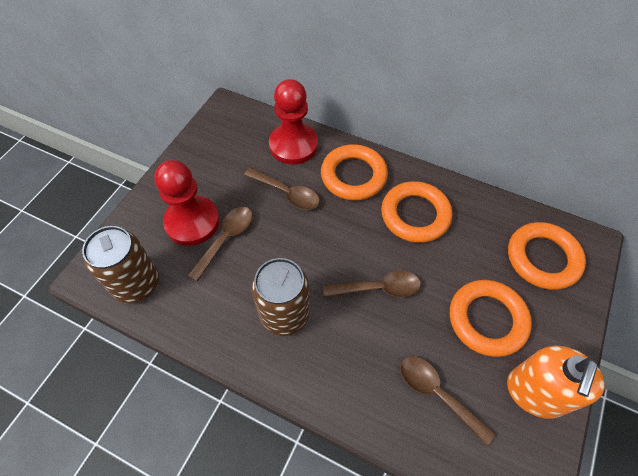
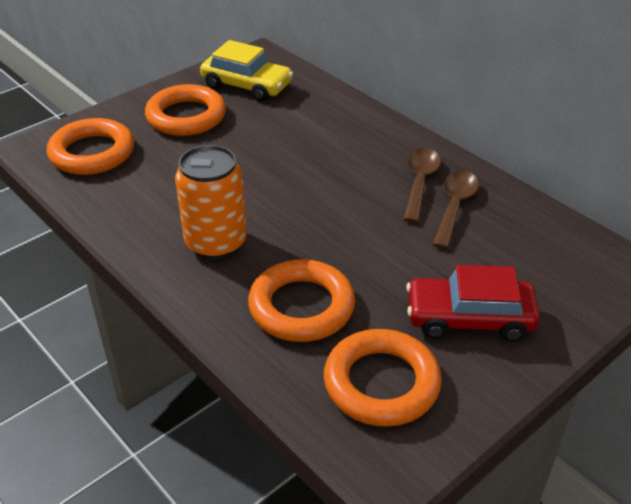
brown can: [82,226,159,304] [251,258,310,336] = 2 -> none = 0
brown spoon: [188,207,253,282] [244,168,320,210] [323,271,421,297] [400,356,496,445] = 4 -> [403,148,441,223] [432,171,479,249] = 2
orange can: none = 0 -> [175,145,247,260] = 1
orange soap dispenser: [507,346,605,419] = 1 -> none = 0
red car: none = 0 -> [406,265,540,342] = 1
red pawn: [154,160,220,246] [269,79,318,165] = 2 -> none = 0
yellow car: none = 0 -> [200,40,293,102] = 1

